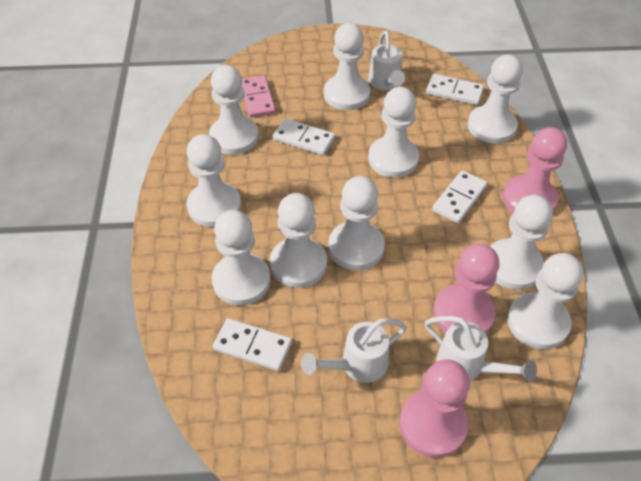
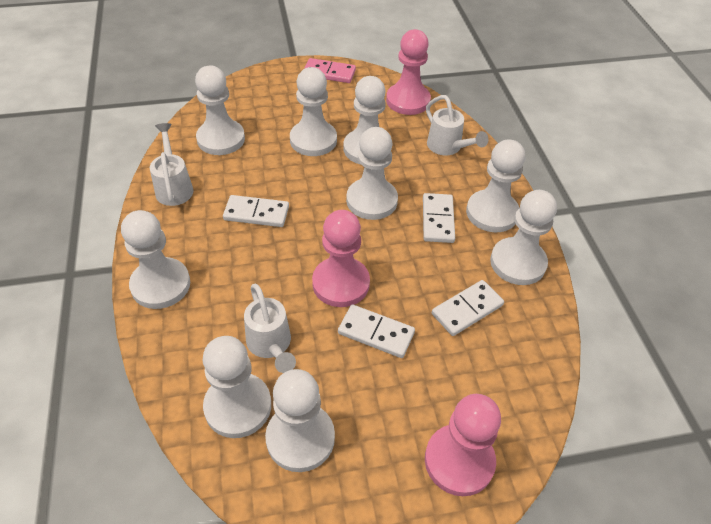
white pawn: [187,134,241,227] [209,65,259,155] [212,210,271,305] [270,193,327,288] [324,23,370,110] [328,176,385,270] [368,87,419,178] [468,55,523,144] [490,195,553,290] [507,253,583,349] = 10 -> [121,210,190,309] [195,66,245,155] [203,336,271,438] [265,369,335,472] [290,67,337,156] [343,76,386,165] [346,127,398,220] [466,139,525,232] [490,190,557,285] = 9

